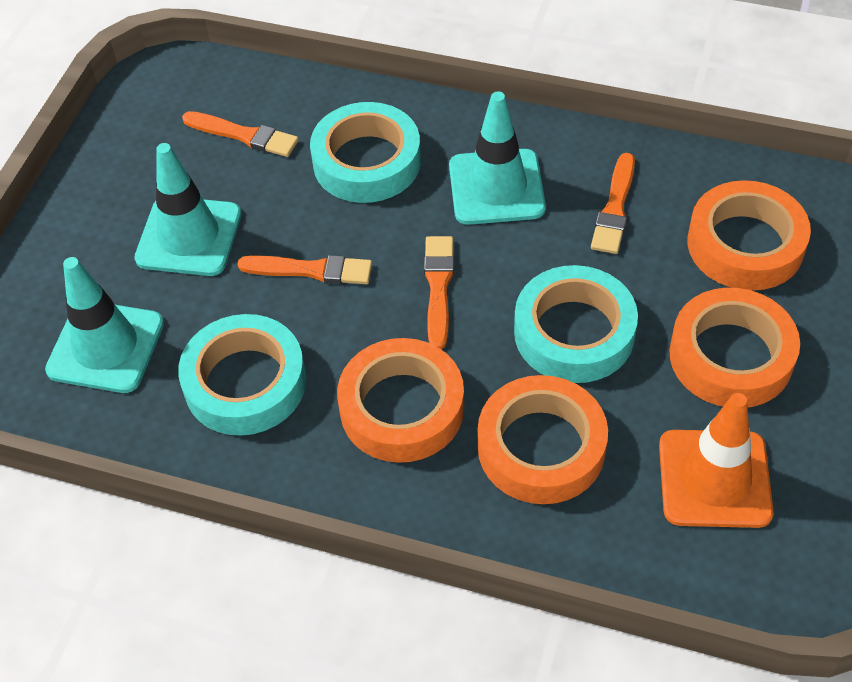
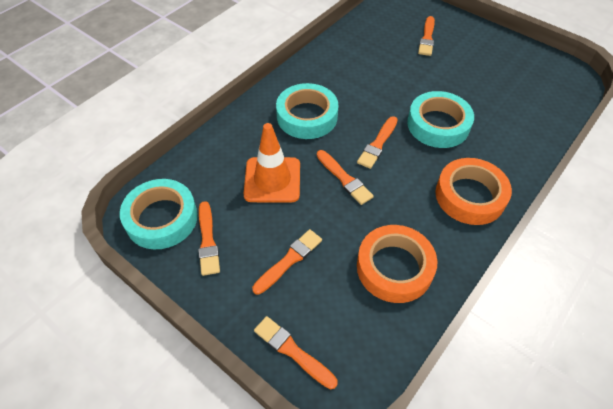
orange brush: [182,111,299,157] [237,255,372,284] [424,236,454,349] [591,153,635,254] = 4 -> [198,201,220,276] [252,229,322,295] [254,316,338,389] [317,150,374,205] [357,116,398,169] [418,16,435,56] = 6
orange tape: [337,338,464,463] [478,375,608,504] [669,288,800,407] [688,180,811,291] = 4 -> [357,225,437,303] [435,158,512,225] = 2
turquoise traffic cone: [45,257,164,393] [134,143,242,276] [449,91,546,225] = 3 -> none = 0

